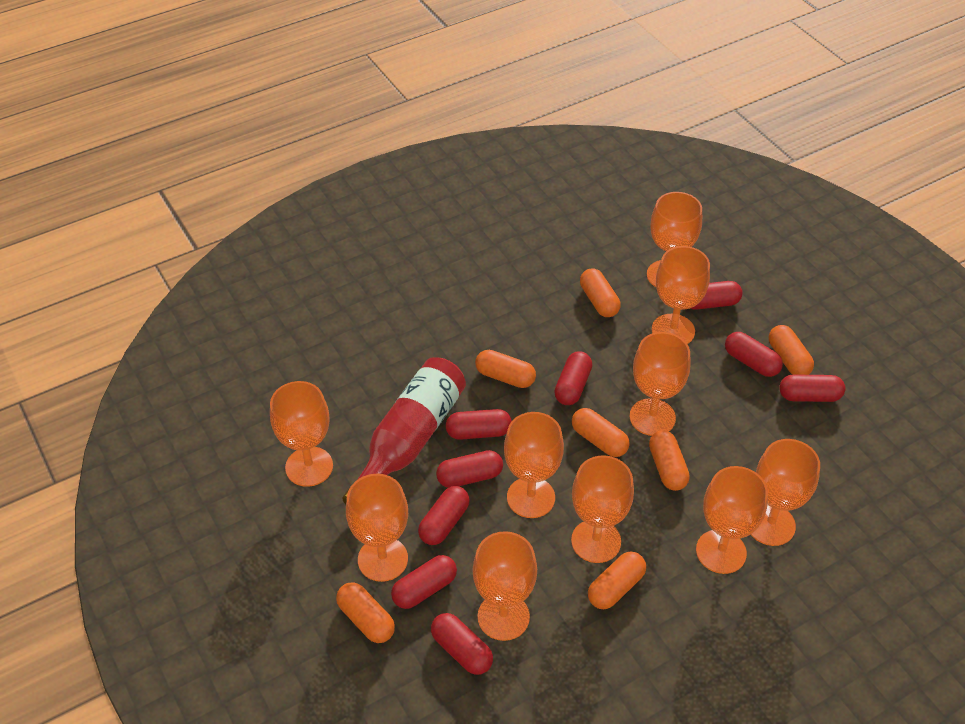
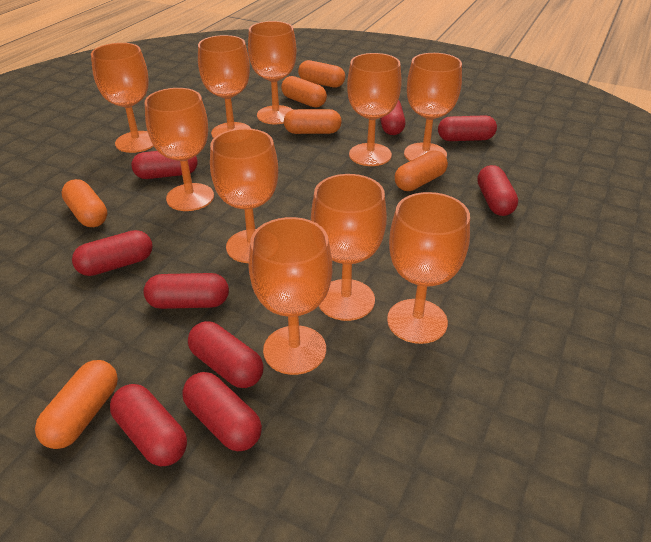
orange capsule: [336,582,395,643] [475,350,536,388] [572,408,630,457] [580,268,621,317] [588,552,646,609] [649,430,690,491] [769,325,814,375] = 7 -> [35,360,118,449] [61,179,107,227] [281,76,327,108] [284,109,342,134] [298,60,345,88] [395,151,448,191] = 6
red bottle: [342,357,466,505] = 1 -> none = 0

